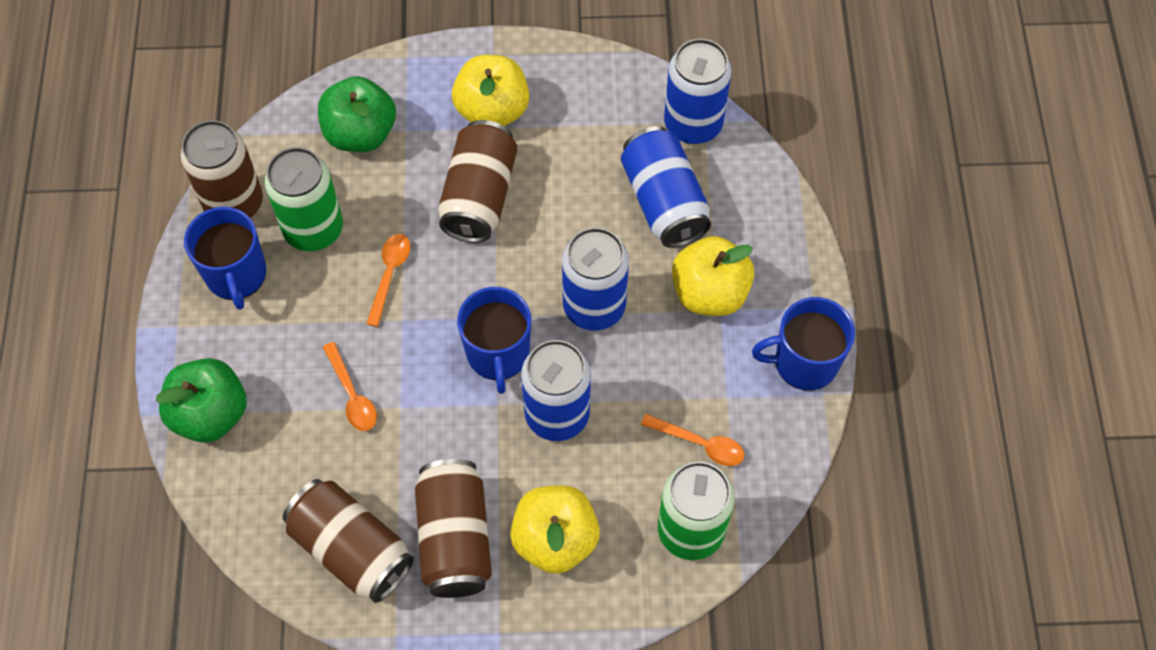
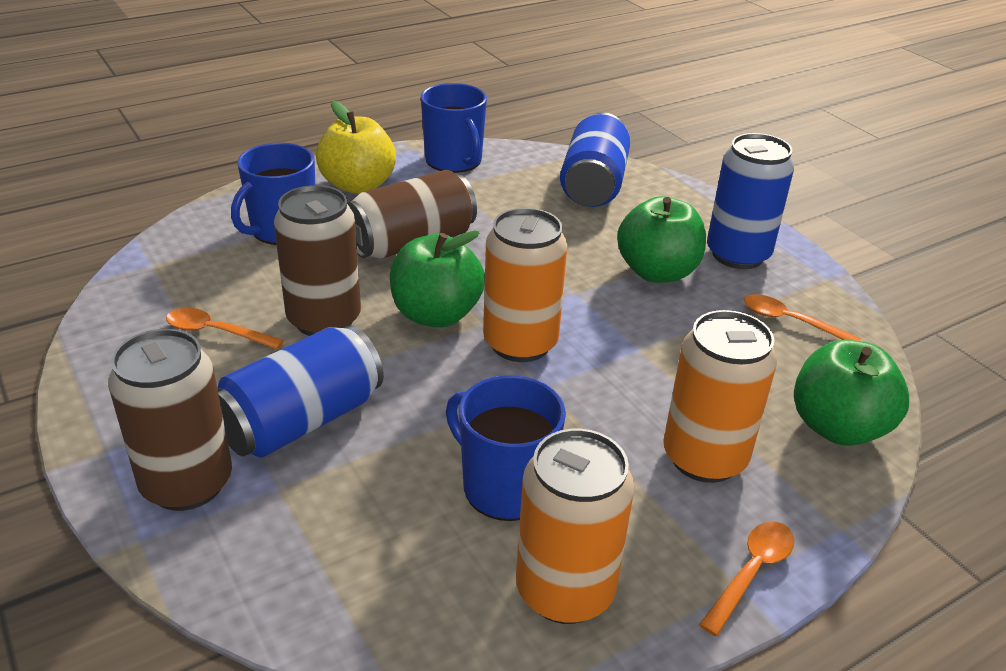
blue can: [521,340,591,441] [562,228,629,330] [621,126,711,248] [664,39,732,144] = 4 -> [217,325,384,458] [560,112,630,207] [707,133,794,269] = 3
brown can: [180,120,263,218] [283,479,414,603] [415,459,492,598] [438,120,517,243] = 4 -> [108,329,232,511] [274,185,361,336] [347,170,477,259] = 3
green apple: [155,358,247,443] [318,76,396,152] = 2 -> [390,230,485,327] [617,196,706,283] [794,340,909,446] = 3
green can: [264,147,343,251] [658,461,735,560] = 2 -> none = 0
orange can: none = 0 -> [483,208,568,362] [516,429,634,624] [663,310,777,483] = 3
yellow apple: [452,55,529,126] [510,485,600,574] [672,236,754,316] = 3 -> [316,101,396,194] = 1

